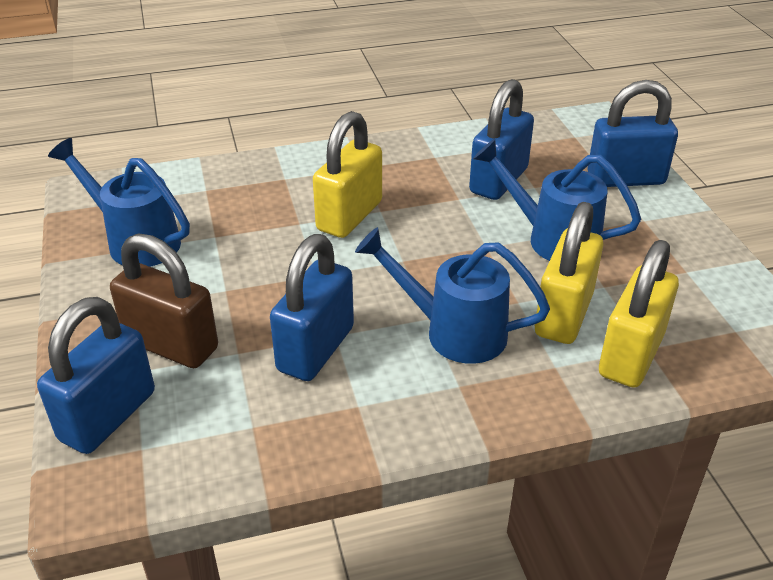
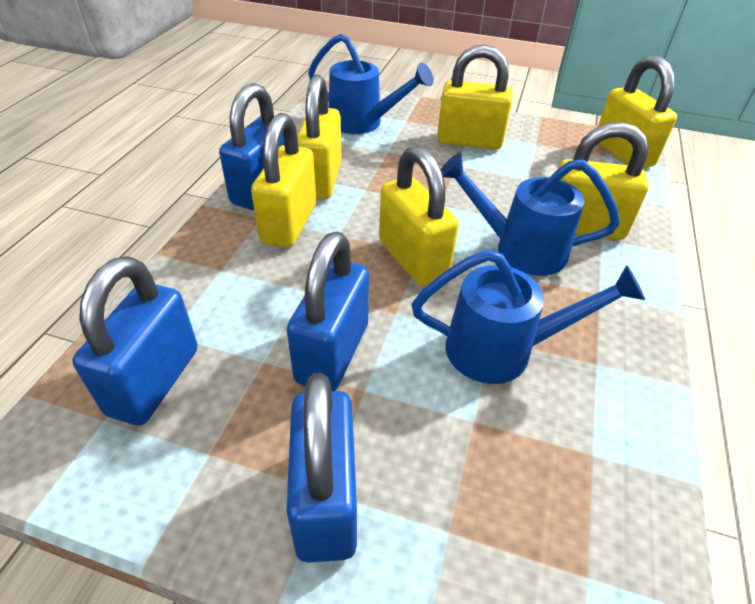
brown padlock: [110,234,218,368] = 1 -> none = 0
yellow padlock: [313,111,382,238] [535,202,603,344] [599,240,679,388] = 3 -> [251,113,316,248] [297,75,342,199] [379,146,459,286] [437,44,512,150] [558,122,649,240] [598,55,677,168] = 6

